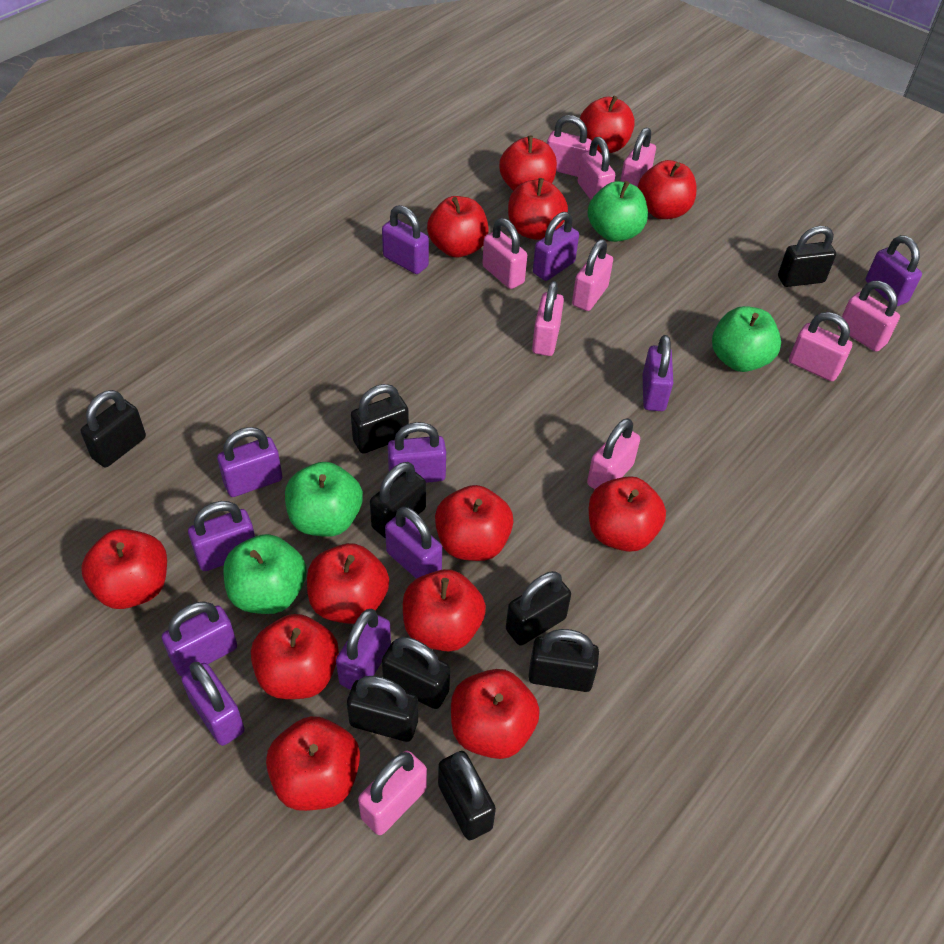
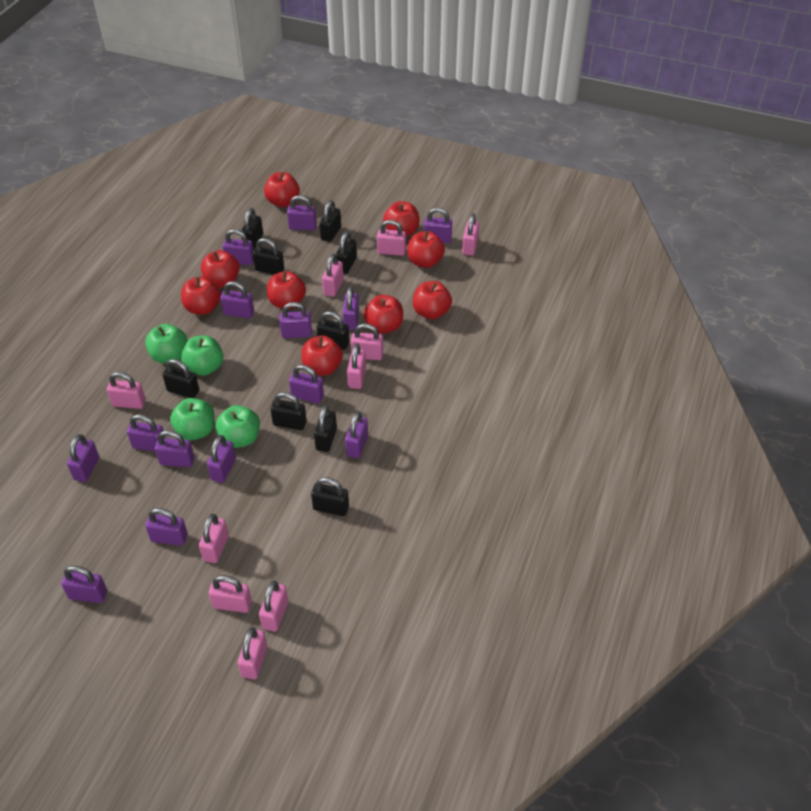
purple padlock: [162,601,237,677] [181,662,245,746] [188,501,255,571] [217,427,282,497] [336,609,391,690] [382,205,429,274] [385,507,442,579] [388,422,446,483] [533,212,579,281] [643,335,673,411] [866,235,922,306] = 11 -> [61,566,107,603] [67,434,99,482] [127,414,166,451] [145,508,188,546] [155,430,194,467] [207,435,236,483] [221,281,254,318] [223,229,254,265] [279,302,312,338] [287,195,317,230] [289,365,324,404] [343,286,359,330] [345,411,368,458] [424,207,452,243] = 14
red apple: [81,529,167,609] [251,614,339,699] [266,716,360,811] [307,543,389,624] [403,569,486,652] [427,196,489,257] [435,485,513,561] [451,669,540,759] [499,136,557,191] [508,178,568,240] [580,96,635,153] [589,476,666,552] [638,160,697,219] = 13 -> [181,276,221,315] [201,250,240,287] [264,172,300,207] [267,271,306,309] [301,335,343,376] [364,295,403,334] [383,201,419,236] [407,231,445,268] [413,281,452,319] = 9

